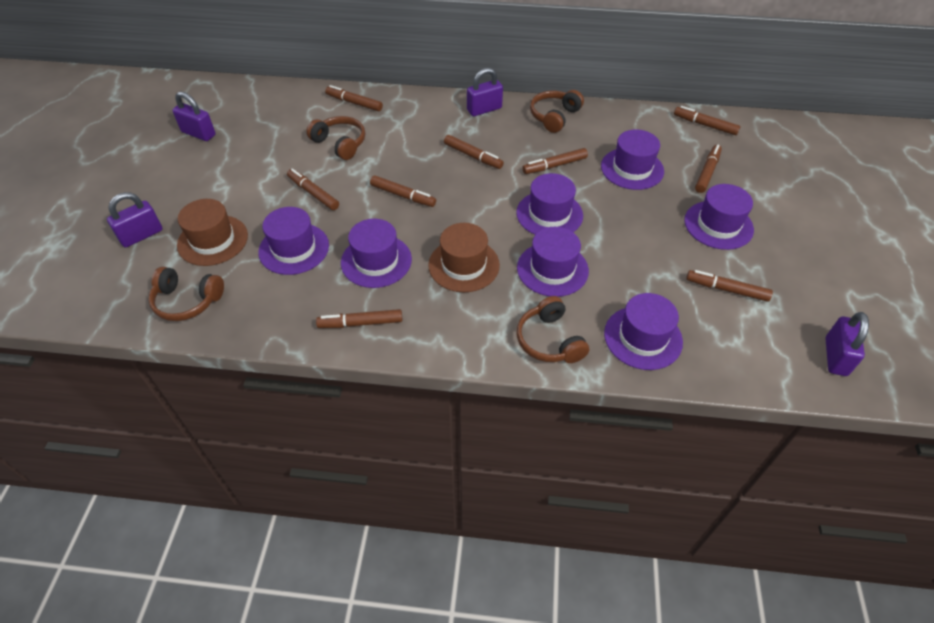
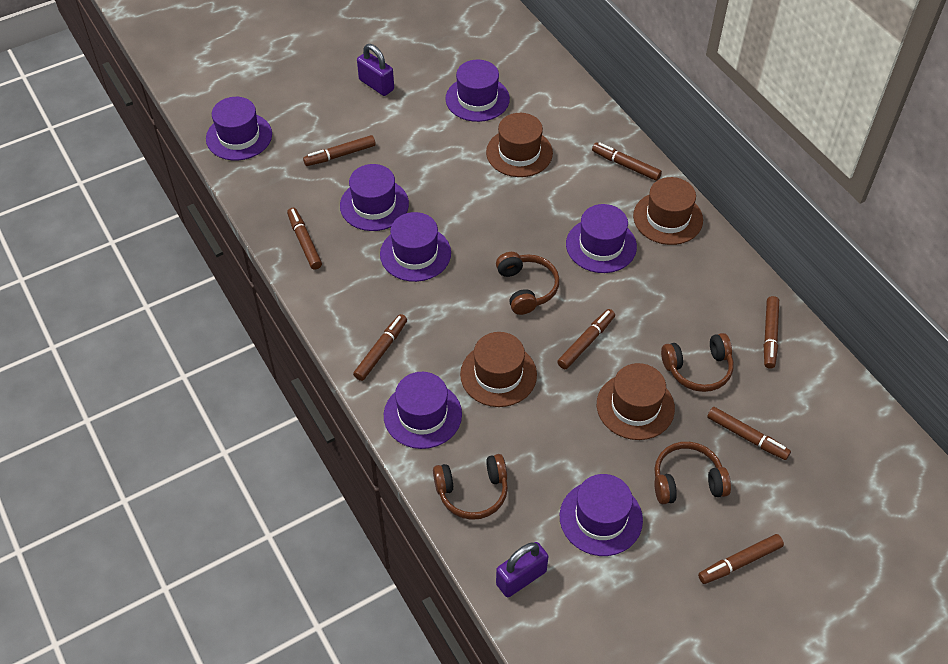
brown hat: [177,199,248,266] [428,223,500,293] = 2 -> [460,332,537,407] [486,113,553,177] [597,363,675,440] [633,177,703,245] = 4
brown marker: [287,169,339,210] [316,309,402,328] [325,85,383,111] [370,175,436,207] [444,135,504,169] [522,148,588,174] [674,106,740,135] [686,270,773,302] [695,145,722,193] = 9 -> [287,208,322,269] [303,135,376,166] [353,314,407,381] [557,309,615,369] [592,142,662,181] [698,534,784,584] [707,407,791,460] [764,296,779,369] = 8
purple padlock: [107,192,162,247] [172,92,216,141] [467,68,503,116] [825,312,869,376] = 4 -> [357,44,394,96] [496,542,548,597] = 2

